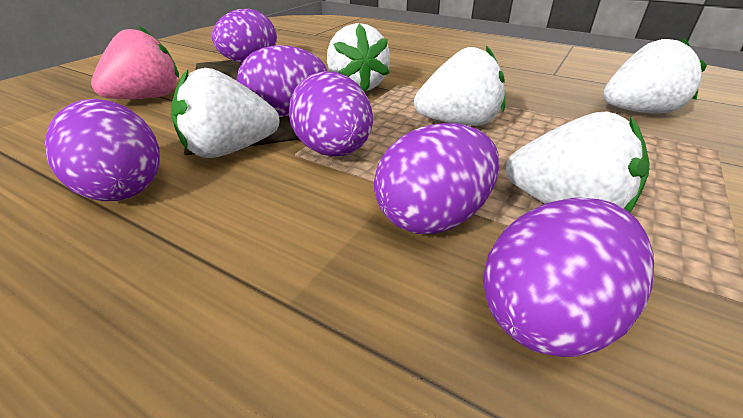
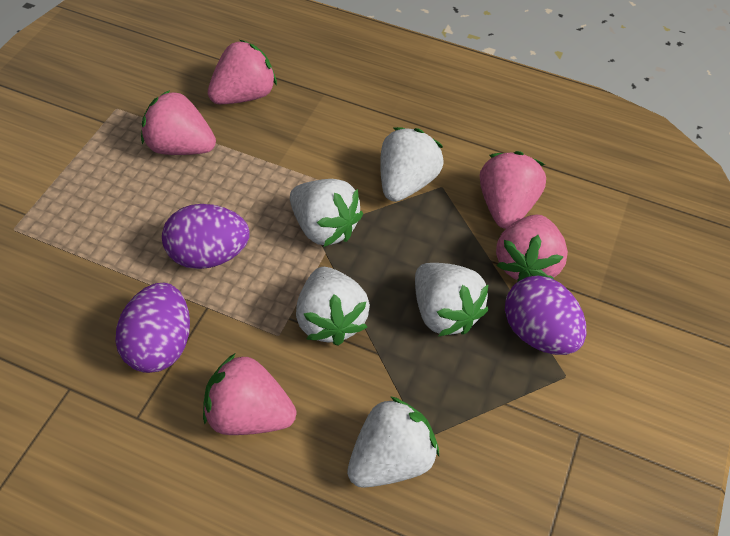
pink strawberry: [91,26,179,99] = 1 -> [141,90,216,155] [203,353,296,435] [208,40,277,104] [480,151,546,229] [496,215,568,282] = 5
purple egg: [44,99,160,201] [212,9,277,63] [237,45,328,117] [289,72,373,156] [374,123,500,234] [483,197,654,357] = 6 -> [115,283,190,373] [162,204,250,269] [505,276,586,355] = 3

